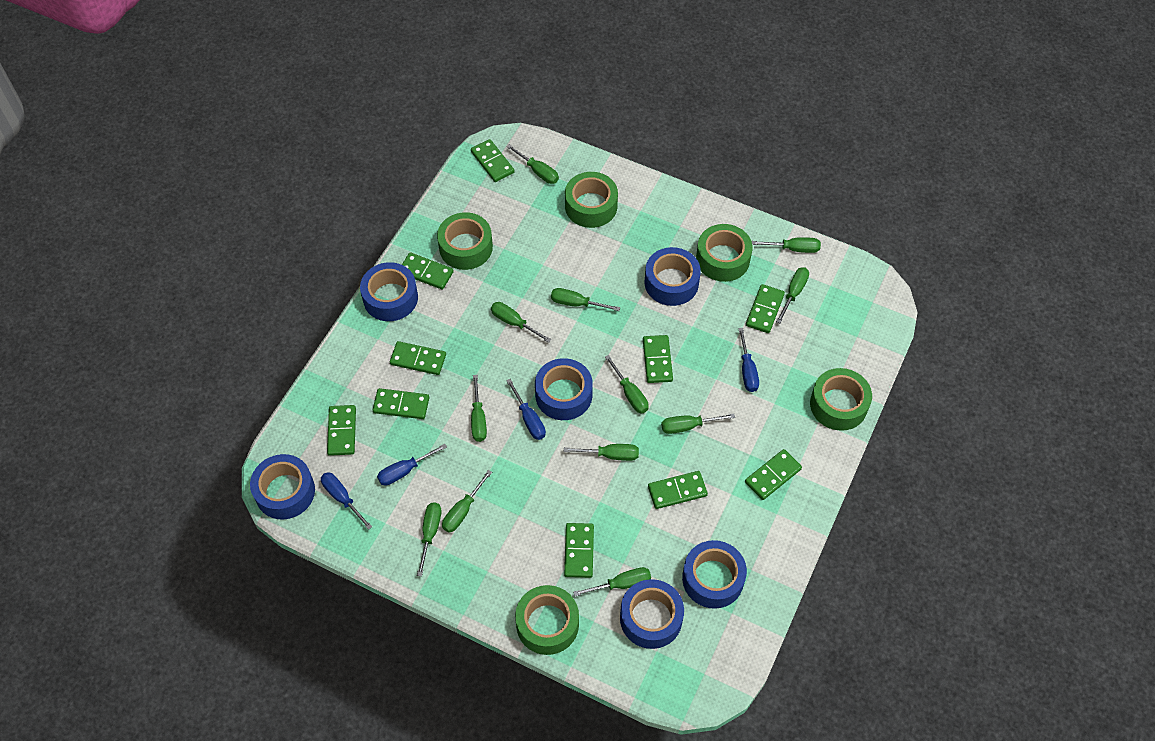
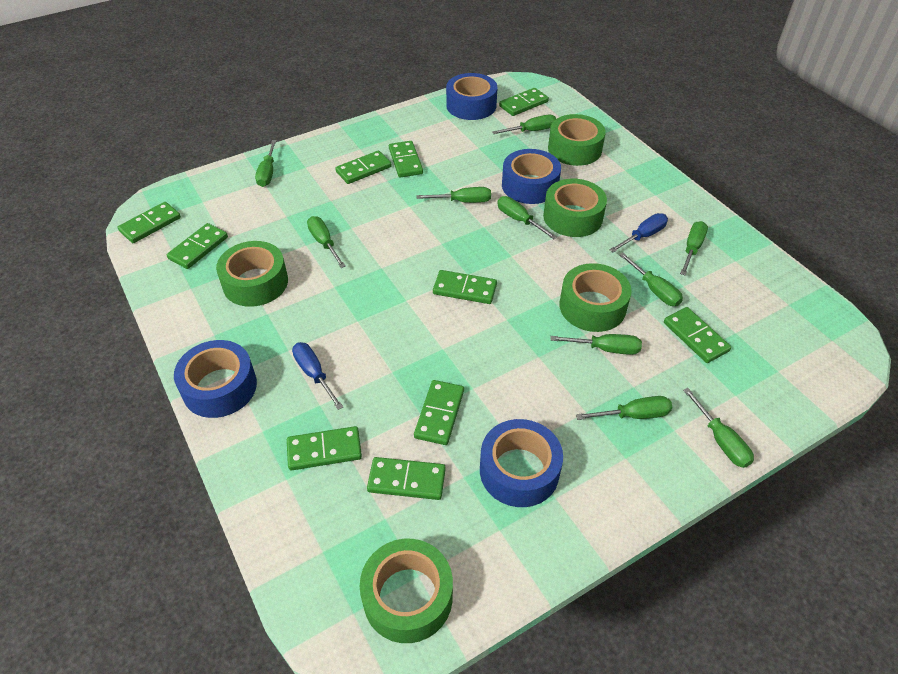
blue screwdriver: [321,472,372,530] [377,444,447,486] [506,379,546,440] [738,328,759,392] = 4 -> [292,342,343,410] [609,213,668,252] = 2
blue tape: [250,454,315,519] [360,262,418,321] [535,358,593,420] [620,579,684,649] [644,247,701,306] [682,540,747,609] = 6 -> [174,340,257,418] [446,73,497,120] [480,419,563,507] [502,149,561,204] = 4
green screwdriver: [417,502,441,576] [442,470,492,533] [471,375,487,442] [491,302,551,343] [506,144,559,184] [551,288,620,311] [564,444,639,461] [573,567,651,596] [605,355,649,414] [661,413,735,434] [752,237,821,253] [776,267,809,323] = 12 -> [255,140,277,187] [307,216,346,268] [416,187,491,203] [492,115,556,134] [497,196,557,239] [550,334,642,355] [576,396,672,420] [619,252,683,306] [680,221,708,275] [683,388,754,468] = 10

